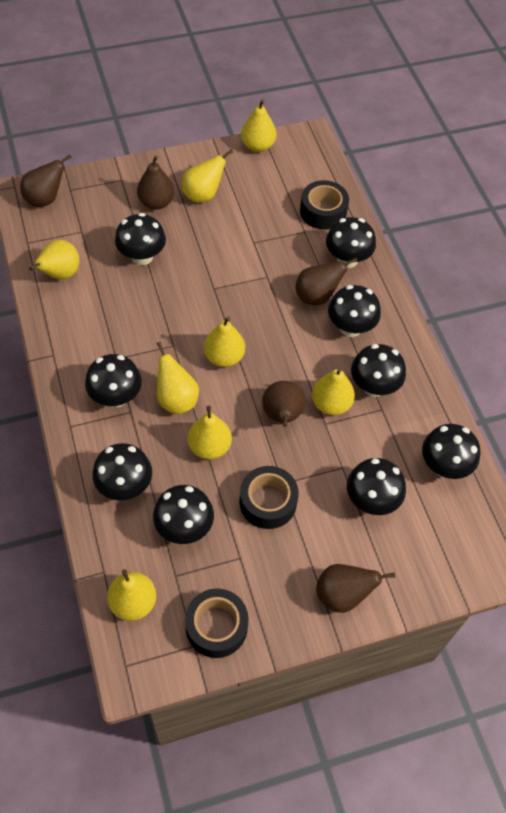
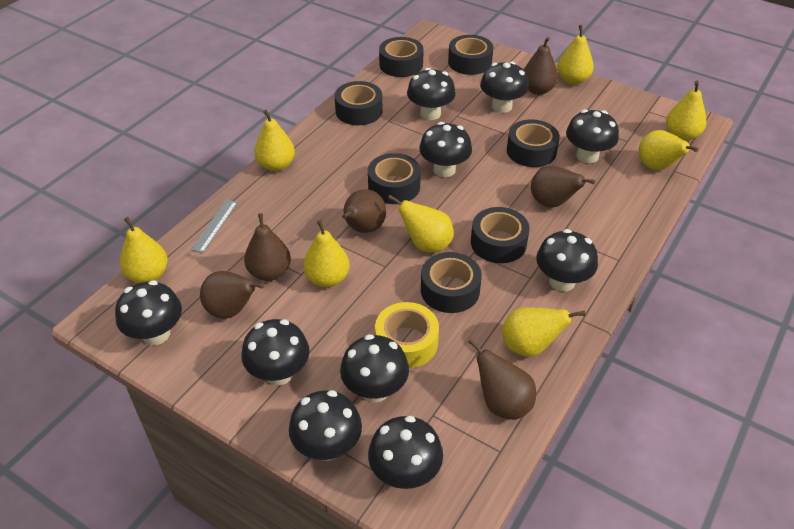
black mushroom: [85,354,142,408] [92,443,152,501] [115,213,166,265] [153,485,214,544] [326,217,376,268] [328,285,381,337] [347,458,406,515] [351,344,406,397] [422,424,480,479] = 9 -> [115,280,182,345] [242,319,310,385] [289,390,362,461] [340,334,409,402] [368,416,443,489] [407,68,456,120] [419,122,472,177] [480,62,529,113] [536,229,598,292] [566,109,619,163] = 10
black tape: [185,588,249,658] [239,466,299,529] [300,180,349,230] = 3 -> [335,81,383,125] [368,153,421,204] [379,37,424,77] [421,252,482,313] [448,35,493,75] [471,207,530,263] [507,119,560,167] = 7
brown pear: [20,154,72,207] [137,155,174,210] [262,381,305,427] [295,258,357,305] [316,564,395,613] = 5 -> [200,271,264,319] [244,213,291,281] [342,189,386,233] [468,338,536,420] [524,37,558,95] [531,165,596,208] = 6
grey ruler: none = 0 -> [191,200,238,253] = 1
yellow tape: none = 0 -> [375,302,439,368] = 1

